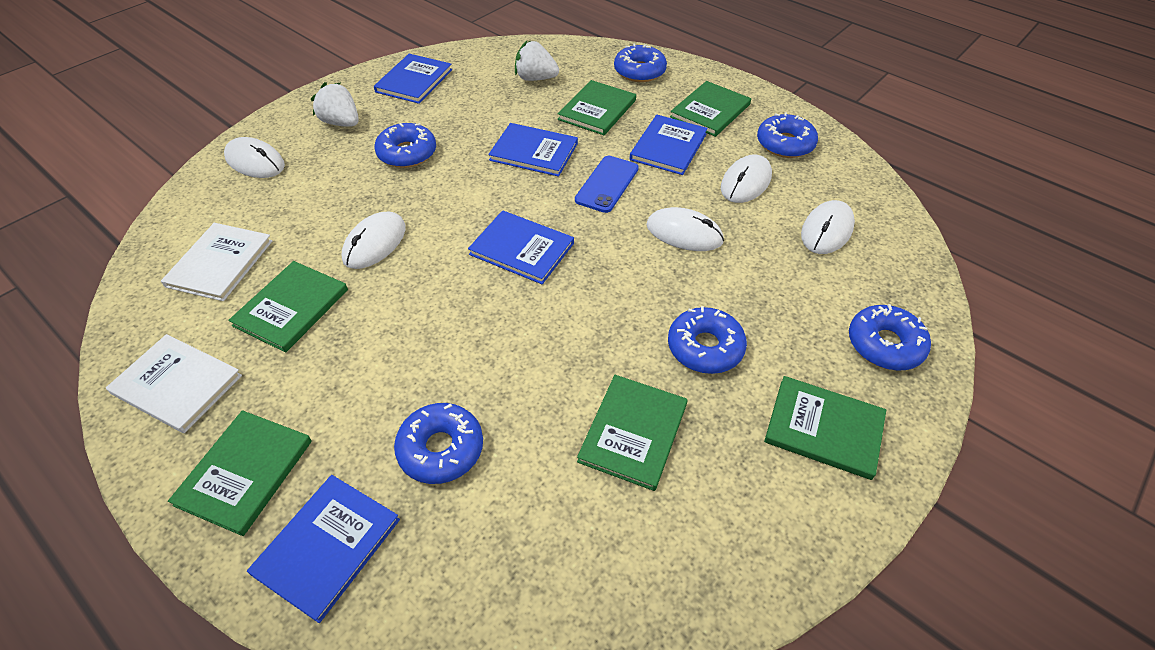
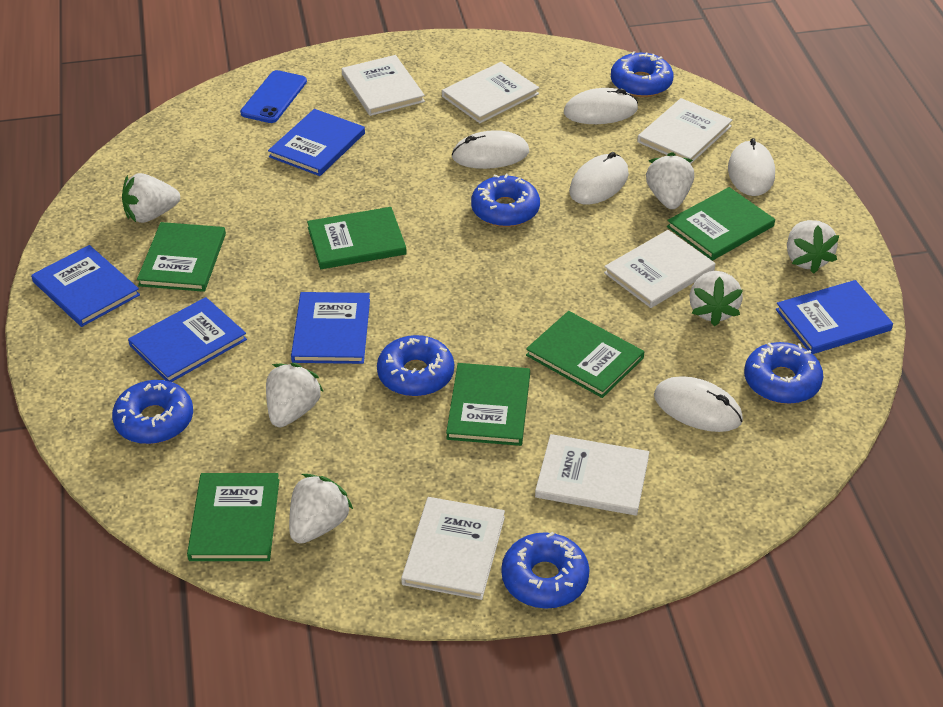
white book: [106,334,242,433] [161,223,272,301] = 2 -> [342,55,425,116] [401,497,505,600] [442,62,539,123] [535,434,649,516] [604,230,715,308] [637,98,732,164] = 6
white strawberry: [311,82,359,127] [515,41,559,81] = 2 -> [122,173,180,223] [266,363,324,427] [289,474,353,544] [646,152,694,209] [689,271,743,326] [787,220,839,274] = 6

